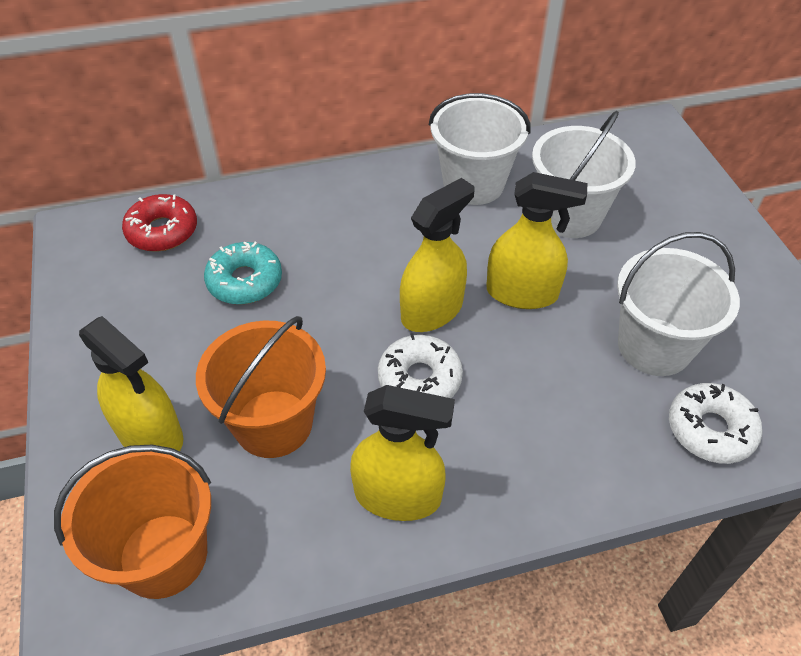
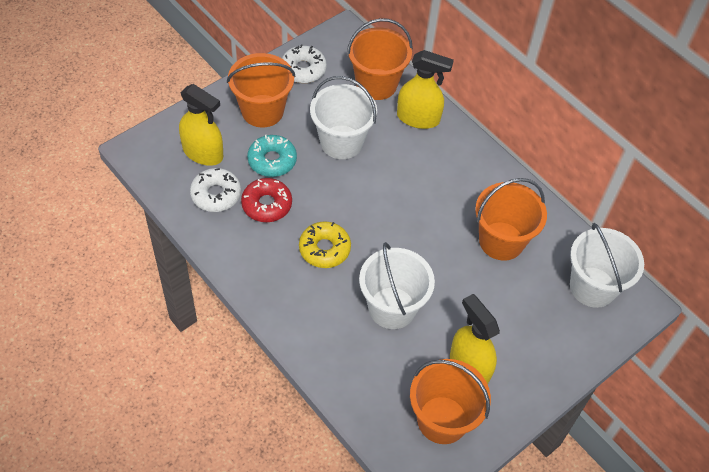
orange bucket: [54,445,211,599] [196,316,326,458] = 2 -> [227,53,295,127] [347,18,413,100] [410,359,491,444] [475,178,547,261] = 4
yellow donut: none = 0 -> [299,221,351,268] = 1
yellow spray bottle: [79,316,183,451] [350,385,455,521] [400,178,474,332] [486,172,588,309] = 4 -> [179,84,223,166] [397,50,454,129] [450,294,500,384] = 3

